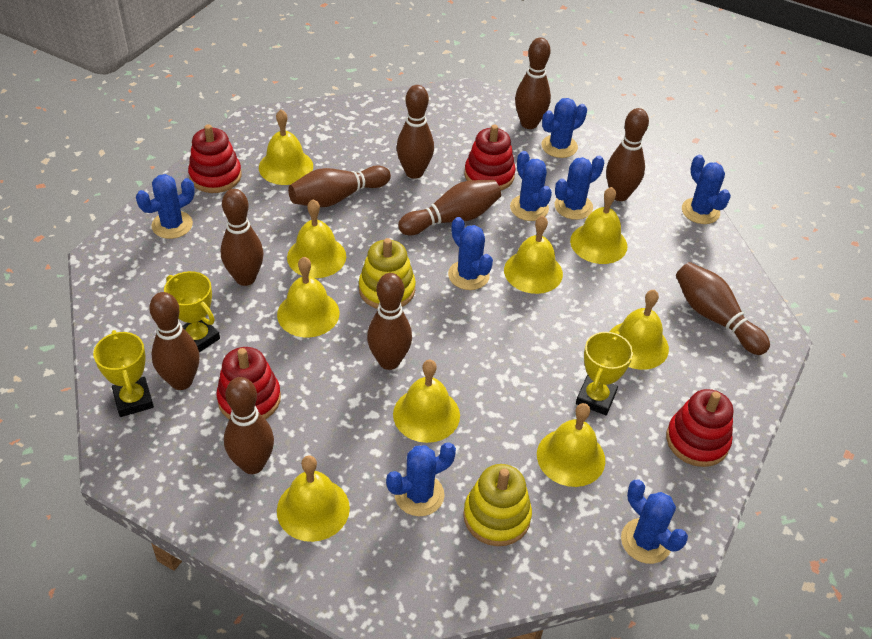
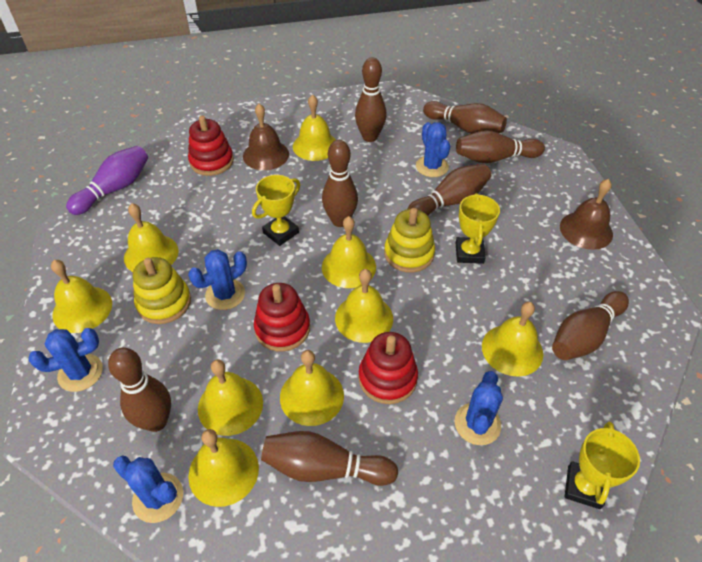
blue cactus: [136,174,195,239] [386,442,456,516] [448,217,493,290] [510,151,552,221] [542,98,587,158] [555,156,604,220] [621,480,688,564] [682,155,731,224] = 8 -> [29,328,103,392] [113,455,183,523] [188,249,247,310] [416,122,450,177] [455,371,503,445] = 5
brown bell: none = 0 -> [243,104,289,170] [560,179,613,250] = 2
brown bowling pin: [149,292,200,390] [221,189,263,286] [224,377,274,474] [288,165,391,207] [367,273,412,370] [396,85,434,179] [398,180,501,236] [515,38,551,129] [606,108,649,201] [676,262,770,355] = 10 -> [108,348,171,432] [261,431,398,486] [322,140,358,227] [355,57,387,142] [407,164,491,216] [423,101,507,134] [456,130,545,163] [552,291,629,360] = 8
purple bowling pin: none = 0 -> [66,146,148,215] = 1
red stacking toy: [188,124,242,193] [216,347,281,419] [464,125,516,190] [666,389,733,467] = 4 -> [188,115,234,176] [254,283,310,352] [358,332,418,404] = 3

